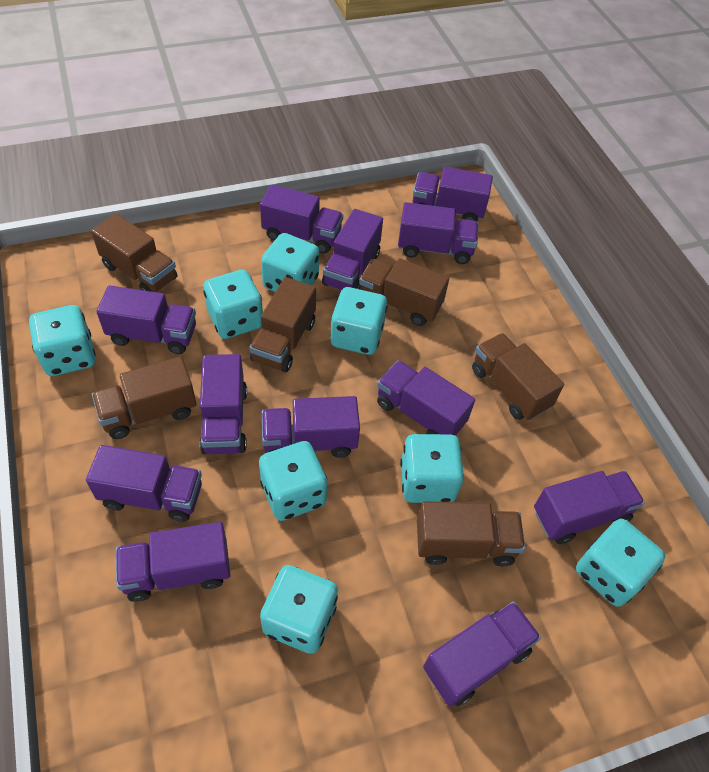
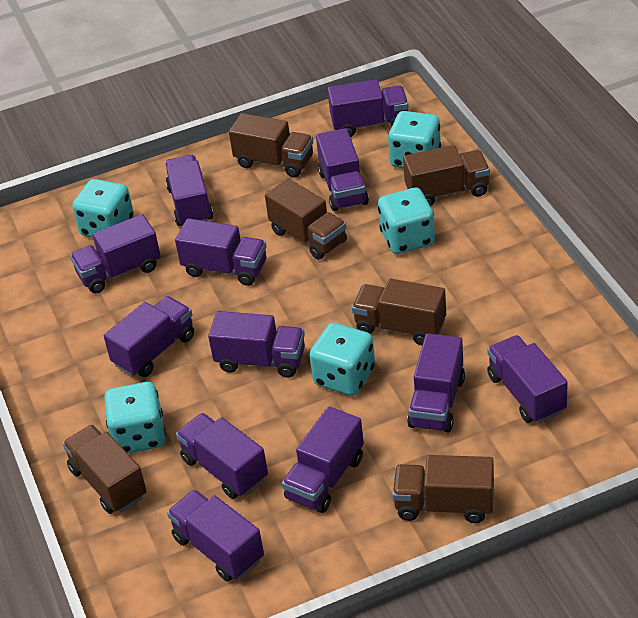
turquoise dice: [29,305,96,376] [203,270,263,339] [259,441,327,521] [260,565,338,654] [261,233,319,292] [330,287,387,355] [400,434,464,503] [576,519,666,607] = 8 -> [72,179,134,238] [104,382,166,453] [309,323,375,396] [378,188,435,254] [388,111,441,168] = 5

